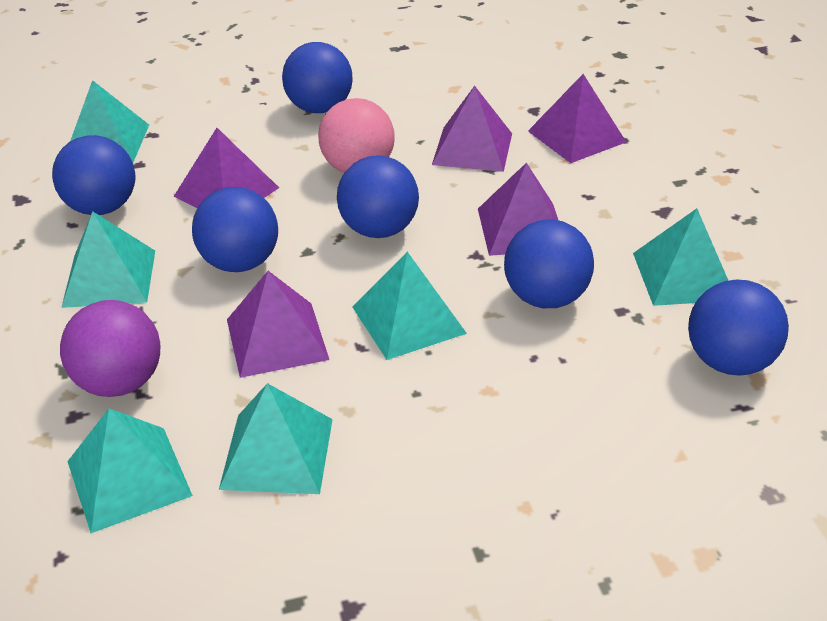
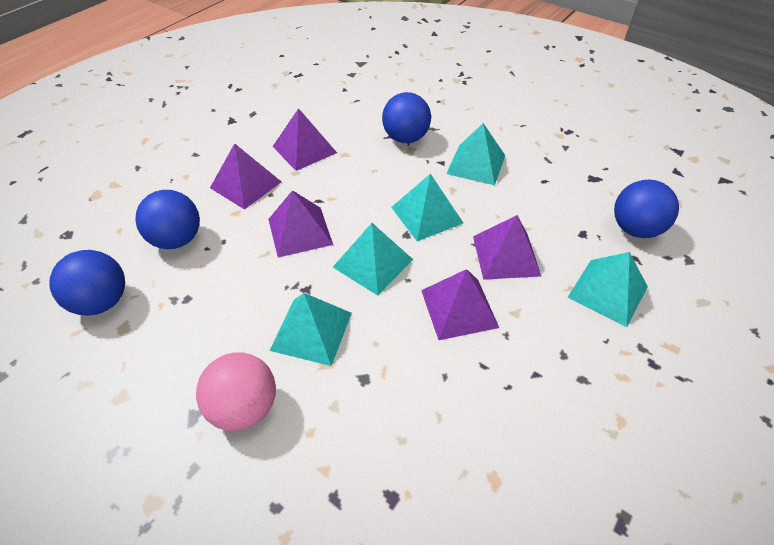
blue ball: [52,135,135,215] [192,187,278,272] [282,42,353,113] [337,155,419,238] [504,219,594,308] [688,279,789,376] = 6 -> [49,250,125,316] [135,190,200,249] [382,92,431,143] [614,180,679,238] = 4
purple ball: [60,300,160,397] = 1 -> none = 0
turquoise pyramid: [61,211,155,308] [67,408,193,533] [70,80,149,162] [219,383,333,494] [352,252,467,360] [633,209,729,306] = 6 -> [269,293,352,366] [333,223,413,296] [391,174,463,241] [446,123,505,185] [567,252,648,327] = 5

